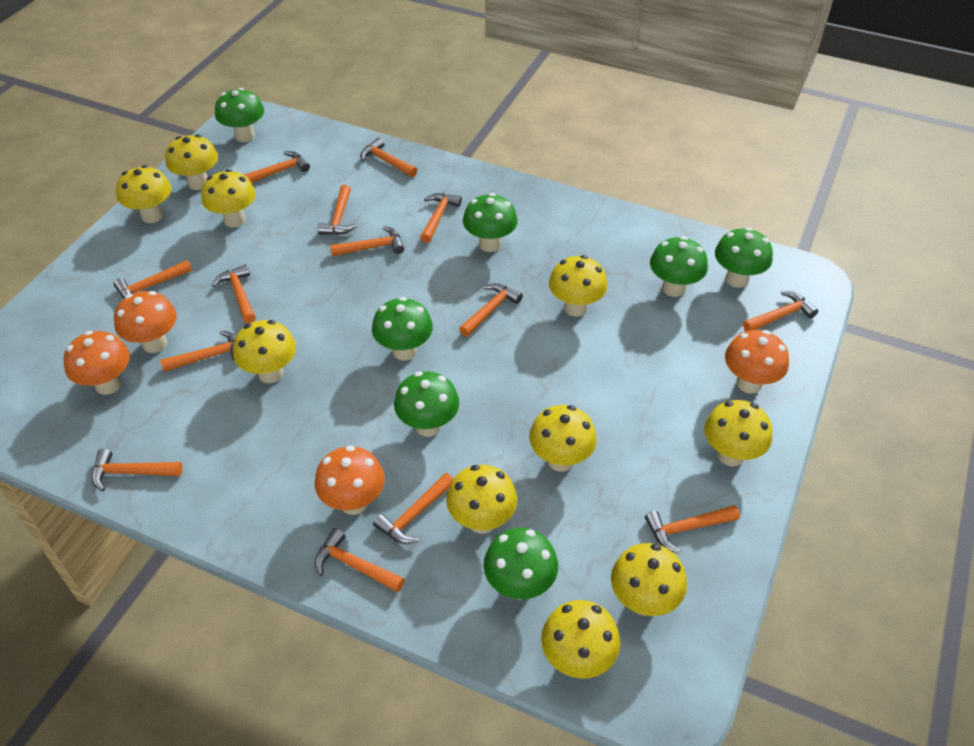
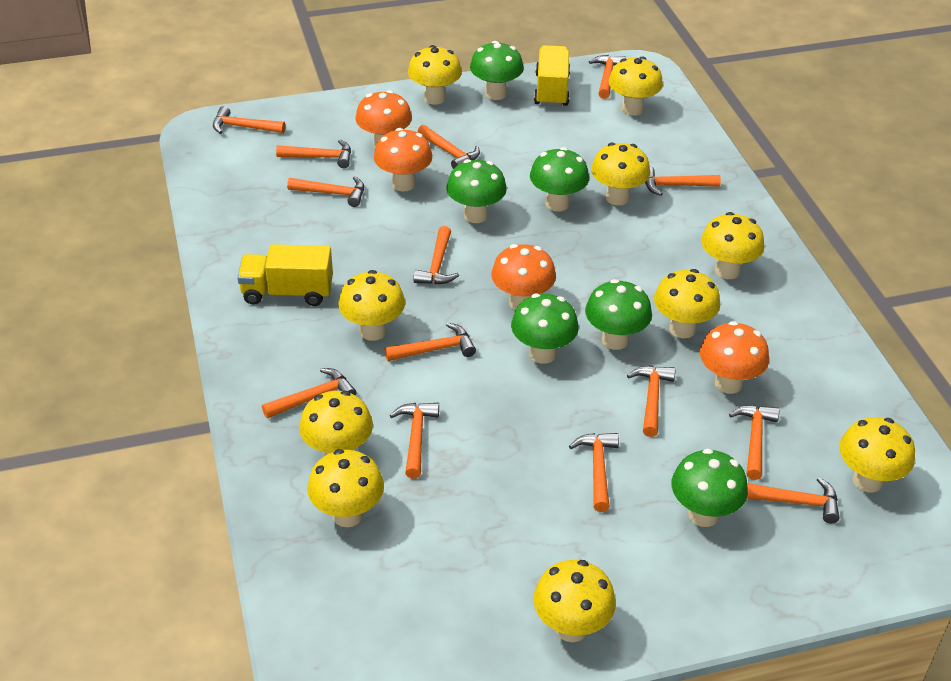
green mushroom: [215,88,264,142] [372,297,433,360] [394,371,459,437] [463,193,518,252] [484,528,558,600] [650,236,708,297] [715,227,773,288] = 7 -> [447,159,507,223] [470,41,524,100] [511,293,579,364] [530,147,589,212] [585,279,652,350] [672,449,748,527] = 6
yellow truck: none = 0 -> [237,244,333,306] [534,45,570,107] = 2

